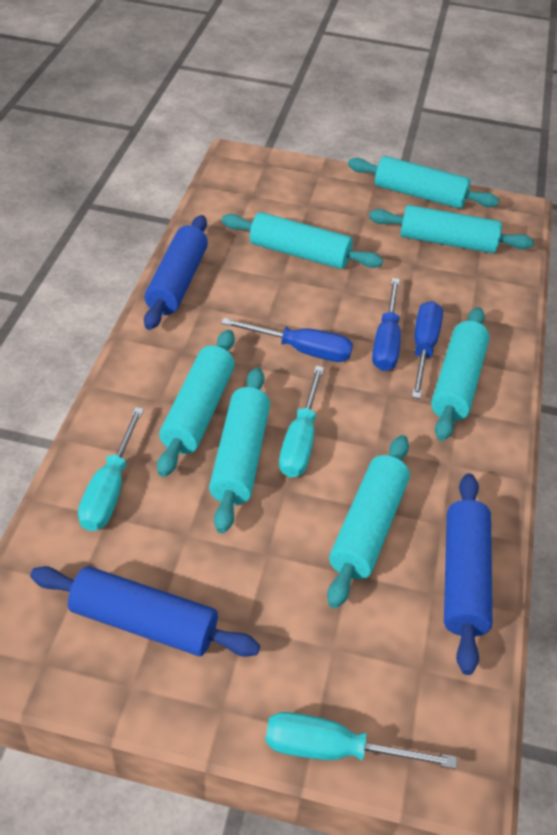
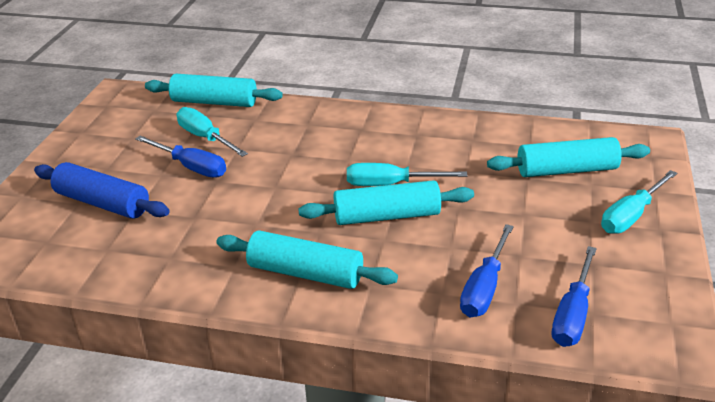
blue rolling pin: [30,566,260,657] [144,215,208,330] [444,473,492,675] = 3 -> [34,162,170,219] = 1
turquoise rolling pin: [157,330,235,477] [209,367,270,533] [222,212,383,269] [327,435,410,608] [348,156,499,209] [369,205,534,253] [431,307,489,441] = 7 -> [145,74,283,107] [216,231,398,289] [298,180,474,225] [487,137,650,177] = 4

